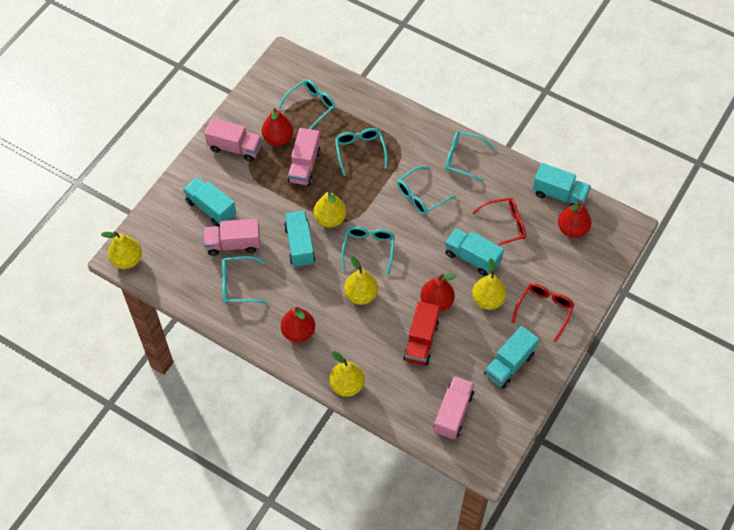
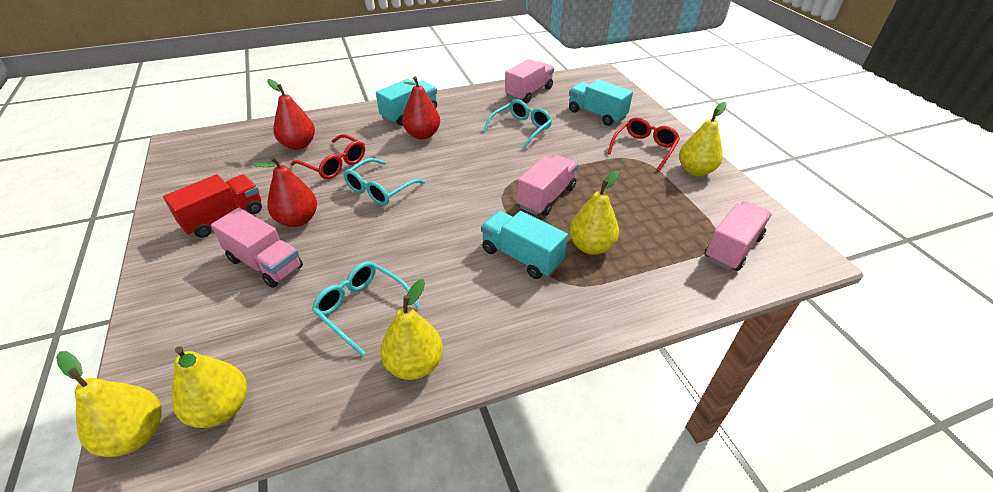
red pear: [262,108,293,146] [281,307,315,342] [420,274,456,312] [558,201,591,238] = 4 -> [253,156,317,227] [267,79,315,150] [402,77,440,139] = 3
turquoise glasses: [222,256,267,303] [279,79,336,129] [335,128,387,176] [341,226,395,275] [397,166,456,215] [445,131,494,183] = 6 -> [312,261,420,356] [343,158,425,205] [483,99,552,150] = 3
turquoise truck: [183,177,236,227] [284,211,315,267] [445,228,504,276] [484,326,539,389] [532,163,591,206] = 5 -> [376,79,437,126] [481,211,568,279] [569,79,633,126] = 3

